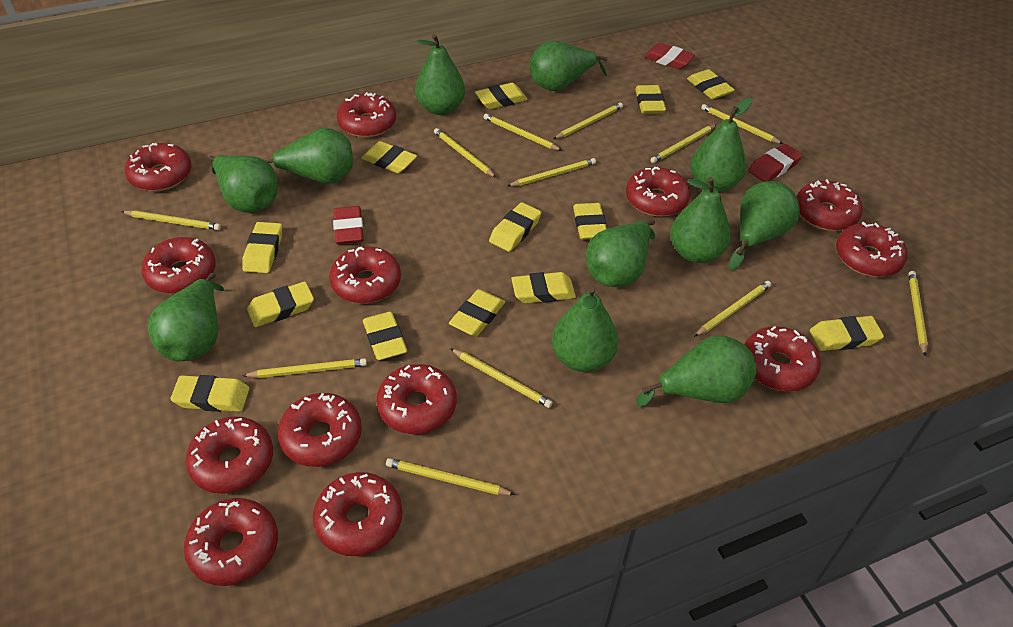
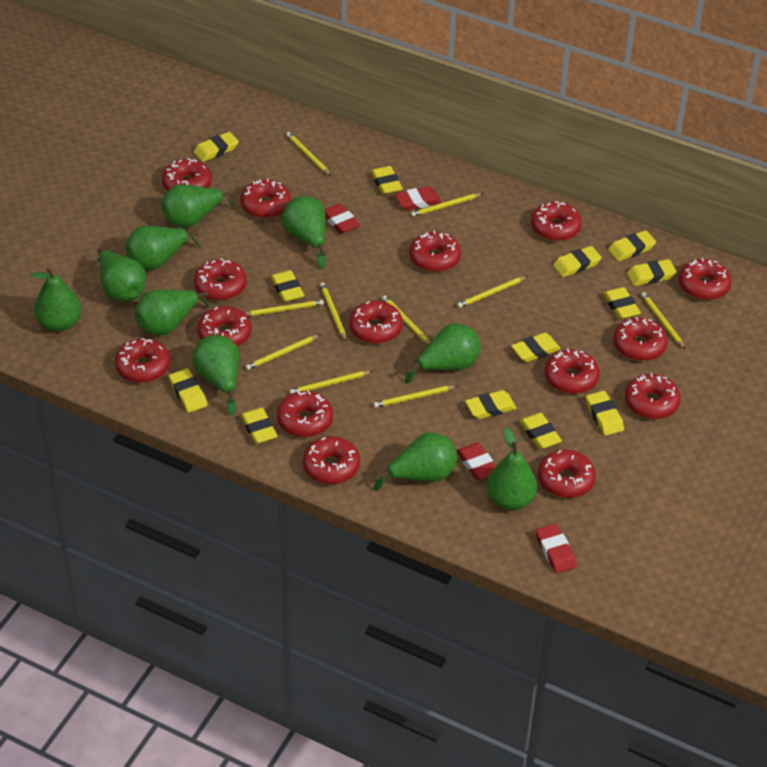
green pear: [148,272,224,361] [209,155,278,213] [265,128,353,184] [415,34,465,115] [530,41,608,91] [552,286,619,372] [586,220,655,287] [637,335,757,407] [670,177,731,263] [690,98,752,192] [729,181,800,270] = 11 -> [31,268,81,332] [97,248,146,302] [125,226,201,270] [135,290,211,336] [161,184,235,228] [192,335,239,416] [282,196,326,269] [374,432,457,491] [405,324,481,384] [487,428,537,510] = 10
red donut: [125,143,191,191] [141,237,216,294] [184,498,278,586] [185,416,273,494] [278,393,362,467] [313,472,403,556] [329,246,401,304] [337,92,396,137] [376,364,457,434] [626,167,690,217] [745,326,821,391] [797,179,863,231] [836,222,907,277] = 13 -> [115,338,170,383] [162,158,212,191] [194,259,247,301] [197,306,251,346] [240,179,291,219] [277,391,333,437] [303,436,360,484] [349,301,403,344] [409,231,461,272] [531,201,582,241] [538,450,596,498] [545,349,600,394] [613,317,668,361] [625,373,681,419] [679,258,731,300] = 15
red eraser: [333,206,364,244] [644,43,695,69] [748,144,803,182] = 3 -> [325,204,360,234] [395,186,441,211] [457,443,496,480] [536,523,577,574] = 4
yellow pencil: [121,210,221,230] [242,358,367,378] [386,458,515,495] [434,128,497,178] [450,348,553,408] [484,113,562,151] [508,158,596,186] [554,103,623,139] [650,124,717,163] [694,281,771,337] [701,104,783,144] [909,271,928,357] = 12 -> [245,300,324,316] [245,335,320,370] [286,132,331,176] [290,371,373,394] [320,283,347,341] [373,385,457,408] [382,295,430,345] [411,193,483,217] [457,276,527,308] [641,292,685,349] = 10

